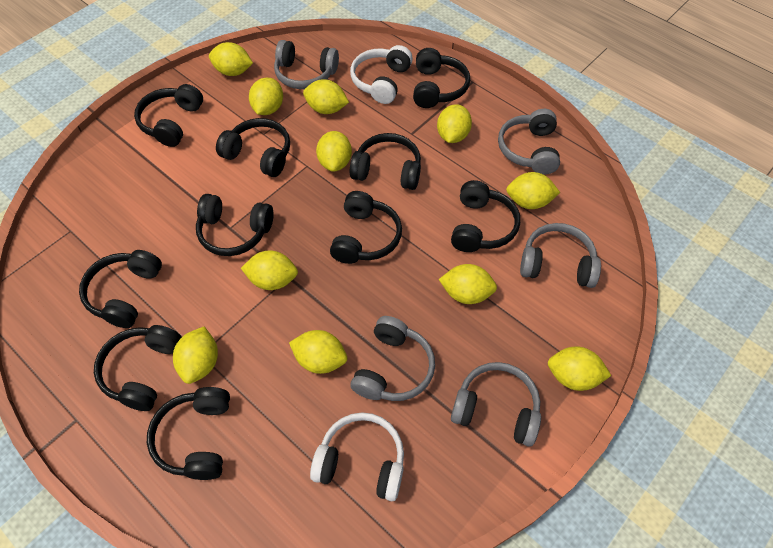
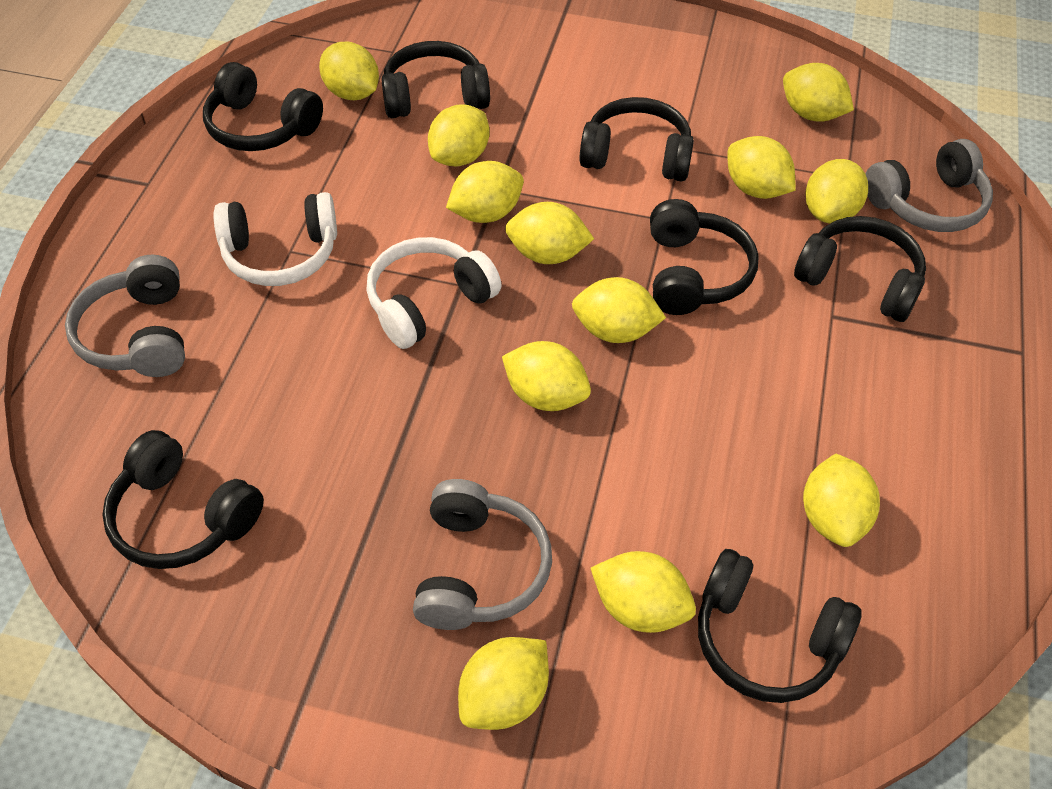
black headphones: [79,250,162,328] [94,325,181,411] [134,84,203,147] [147,387,230,480] [196,194,274,256] [216,118,290,177] [330,191,402,264] [350,133,421,190] [413,48,470,108] [451,180,520,252] = 10 -> [102,430,264,569] [203,62,323,151] [382,41,490,118] [579,97,694,182] [650,199,759,315] [698,549,862,703] [794,216,926,322] = 7
grey headphones: [274,40,339,89] [350,316,435,401] [451,362,541,447] [498,109,560,175] [520,223,601,288] = 5 -> [65,255,185,377] [413,479,552,630] [866,139,993,232] = 3
yellow lemon: [173,327,218,384] [209,42,253,76] [241,251,298,290] [249,78,283,115] [289,330,347,374] [303,80,349,114] [316,131,352,172] [437,104,472,143] [439,264,497,304] [506,172,560,209] [548,347,611,391] = 11 -> [319,42,379,100] [428,104,489,167] [446,161,524,223] [458,637,549,730] [502,341,591,411] [505,202,594,264] [572,277,666,343] [591,551,696,633] [727,136,796,199] [783,63,854,122] [803,453,880,547] [805,159,868,223] = 12

